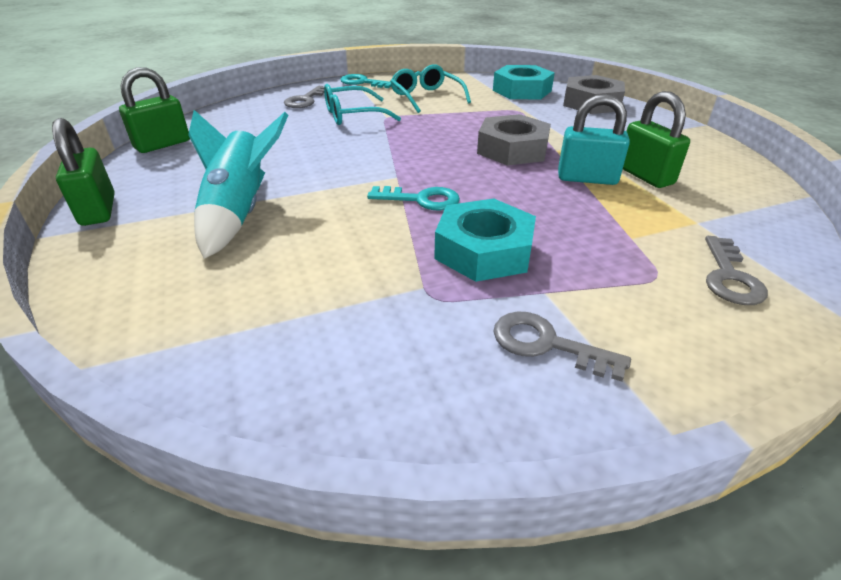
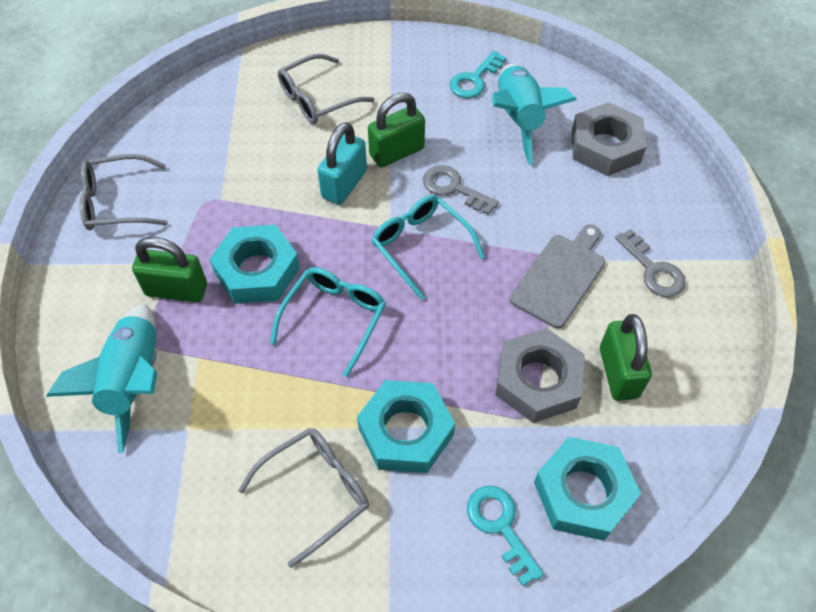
grey cutting board: none = 0 -> [510,224,605,329] = 1
grey glasses: none = 0 -> [79,154,168,231] [238,428,369,568] [277,54,375,124] = 3
grey key: [284,86,324,108] [493,311,631,381] [705,236,768,305] = 3 -> [423,165,499,215] [615,229,686,297] = 2
turquoise nut: [434,198,536,282] [493,65,555,99] = 2 -> [209,225,300,304] [357,380,455,473] [534,437,641,541] = 3
turquoise rocket: [188,110,288,259] = 1 -> [46,304,158,453] [492,64,577,165] = 2

